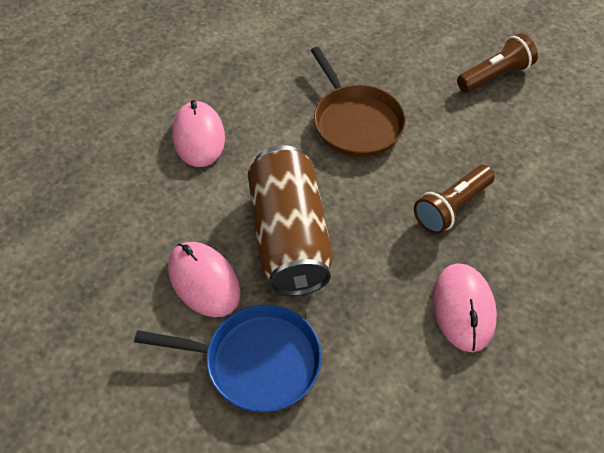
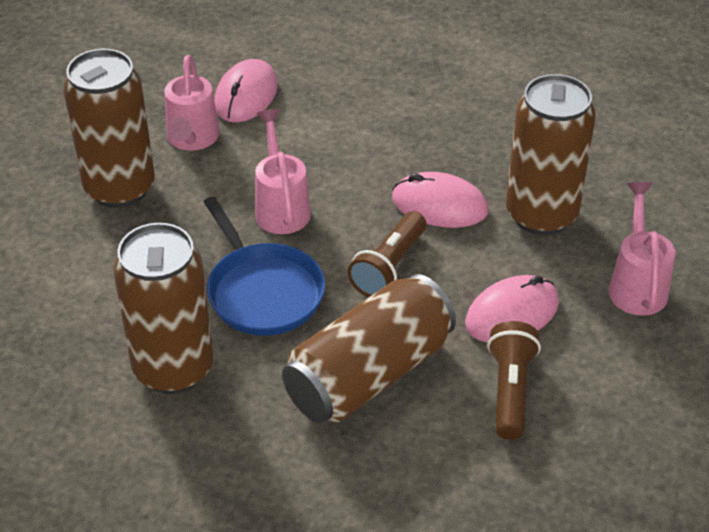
brown can: [248,145,333,296] = 1 -> [63,49,155,208] [113,223,213,394] [282,274,456,423] [506,74,596,235] = 4
brown pan: [311,47,406,157] = 1 -> none = 0
pink watering can: none = 0 -> [164,55,219,151] [255,109,311,234] [609,182,675,316] = 3

